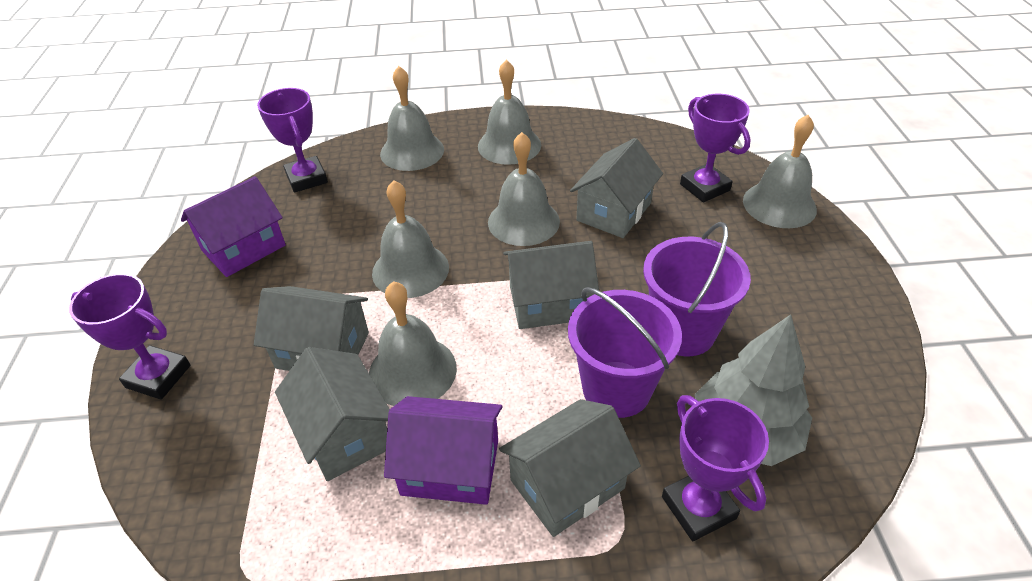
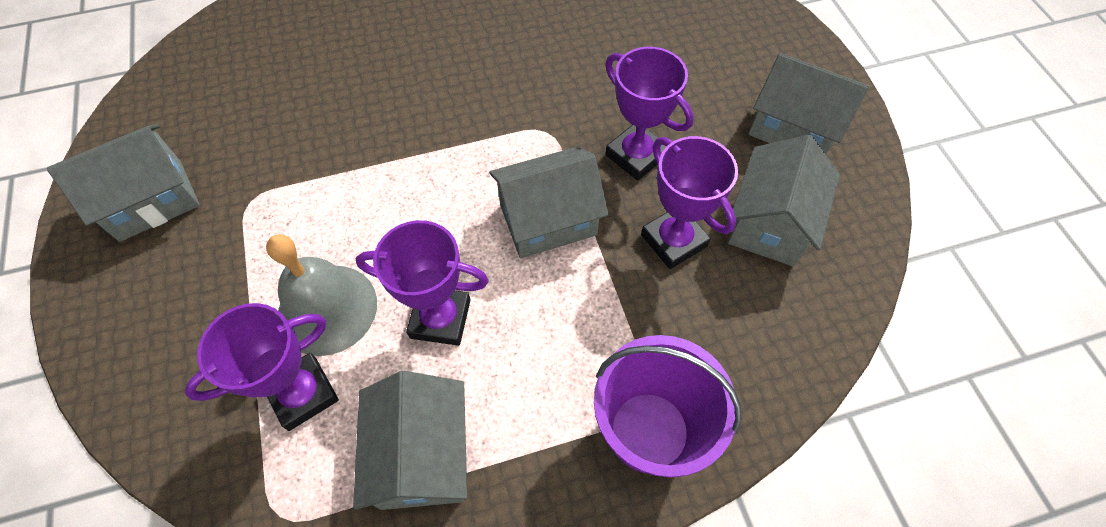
grey bell: [369,281,457,406] [372,180,449,298] [380,66,444,171] [478,60,541,165] [488,132,560,246] [743,115,817,228] = 6 -> [266,234,377,356] = 1
grey tree: [695,315,812,466] = 1 -> none = 0
purple bucket: [568,287,682,418] [643,222,751,356] = 2 -> [594,335,742,478] = 1
purple house: [181,176,286,277] [384,396,503,505] = 2 -> none = 0

